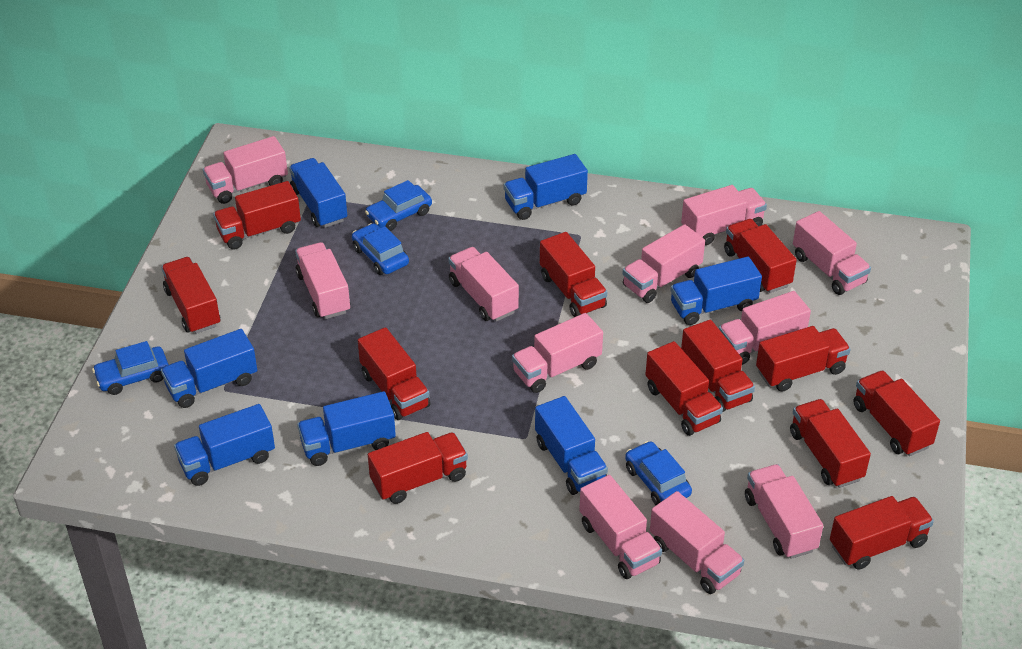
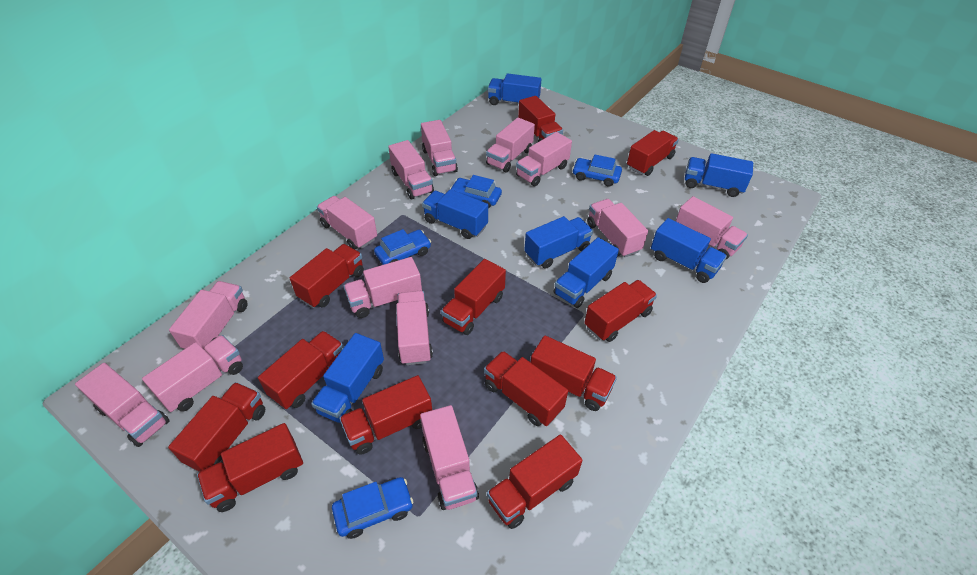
pink truck: [203,136,288,204] [295,242,350,319] [448,247,519,322] [512,313,603,393] [579,475,662,579] [623,224,705,303] [650,491,744,594] [681,185,767,245] [719,291,811,365] [745,464,823,559] [793,211,871,295] = 11 -> [75,363,170,447] [142,335,243,412] [169,281,247,350] [317,196,377,249] [344,257,422,318] [388,140,434,199] [396,291,433,365] [420,405,479,510] [421,120,458,176] [486,118,535,172] [516,132,572,186] [587,199,648,257] [676,196,748,259] = 13

